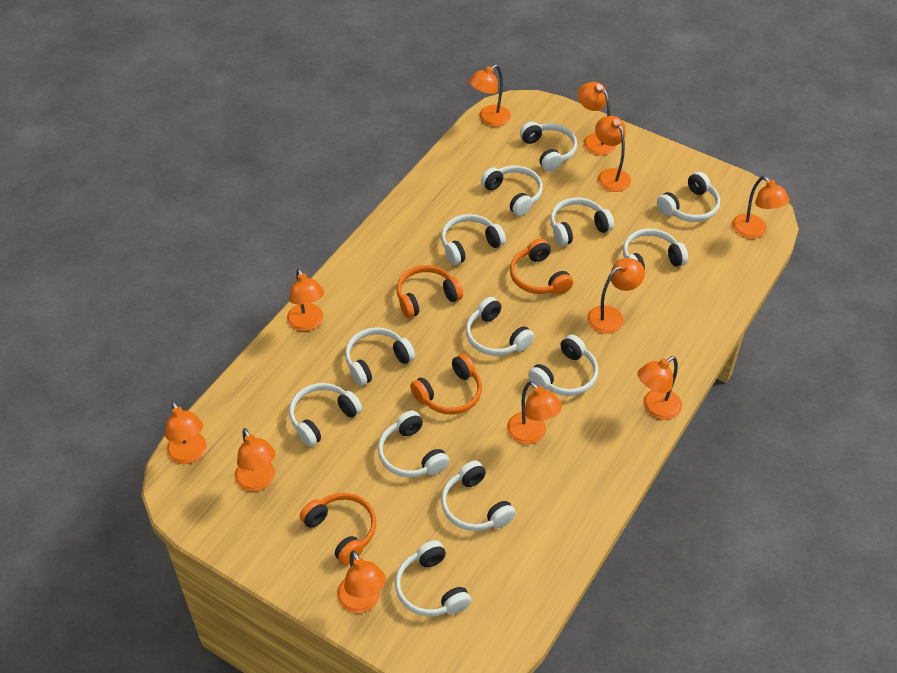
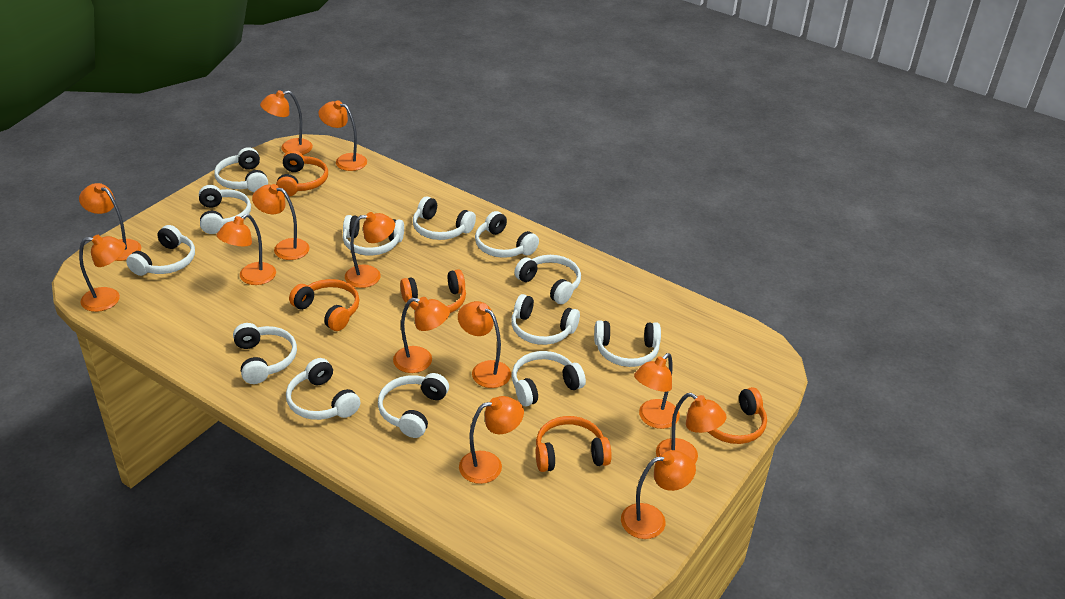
orange headphones: [300,493,376,565] [397,265,463,318] [410,353,482,414] [510,238,573,295] = 4 -> [276,150,328,197] [289,279,359,331] [400,269,466,313] [536,416,612,472] [691,387,767,444] = 5
orange lamp: [165,401,207,464] [235,428,276,492] [287,268,324,331] [337,550,386,613] [469,64,511,127] [507,381,562,444] [578,82,616,155] [587,258,645,334] [595,116,631,192] [638,356,682,420] [732,176,790,239] = 11 -> [79,183,141,261] [79,235,126,312] [217,214,276,285] [252,184,310,260] [260,90,313,155] [318,100,367,171] [345,212,395,288] [393,297,450,373] [458,301,511,388] [459,396,524,484] [621,450,696,539] [634,353,680,429] [656,393,727,463] = 13

